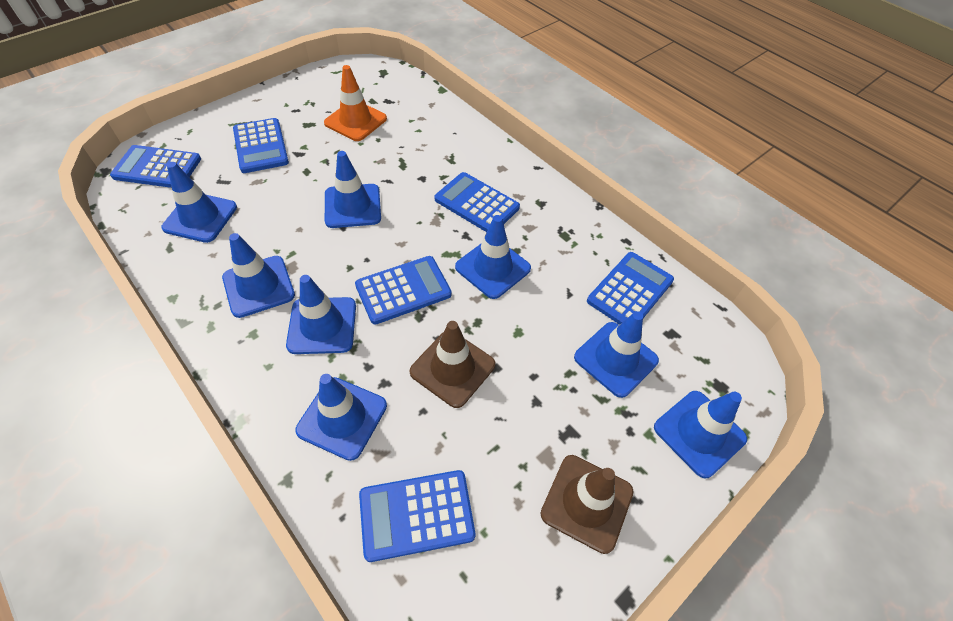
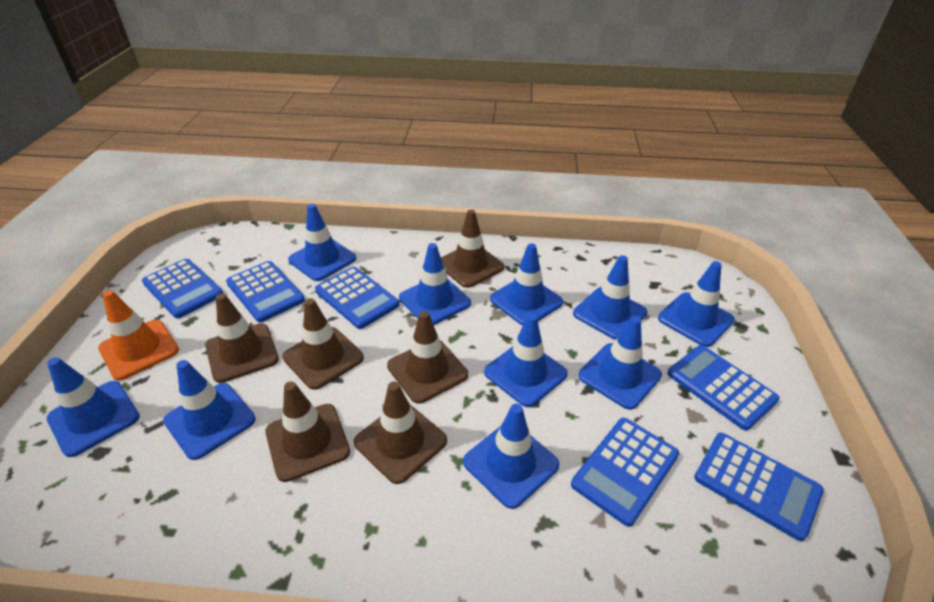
blue traffic cone: [161,162,237,243] [222,233,295,318] [286,275,356,354] [295,374,387,461] [325,151,381,228] [455,215,531,299] [574,311,659,398] [654,391,747,478] = 8 -> [47,357,140,457] [163,360,256,460] [288,204,356,281] [399,243,471,325] [463,404,560,509] [484,314,568,407] [490,243,563,326] [573,255,648,340] [578,316,662,410] [658,261,735,347] = 10
brown traffic cone: [409,321,495,408] [541,455,634,554] = 2 -> [206,293,279,383] [265,381,350,482] [282,298,364,390] [354,382,447,484] [387,311,468,403] [441,210,504,288] = 6

